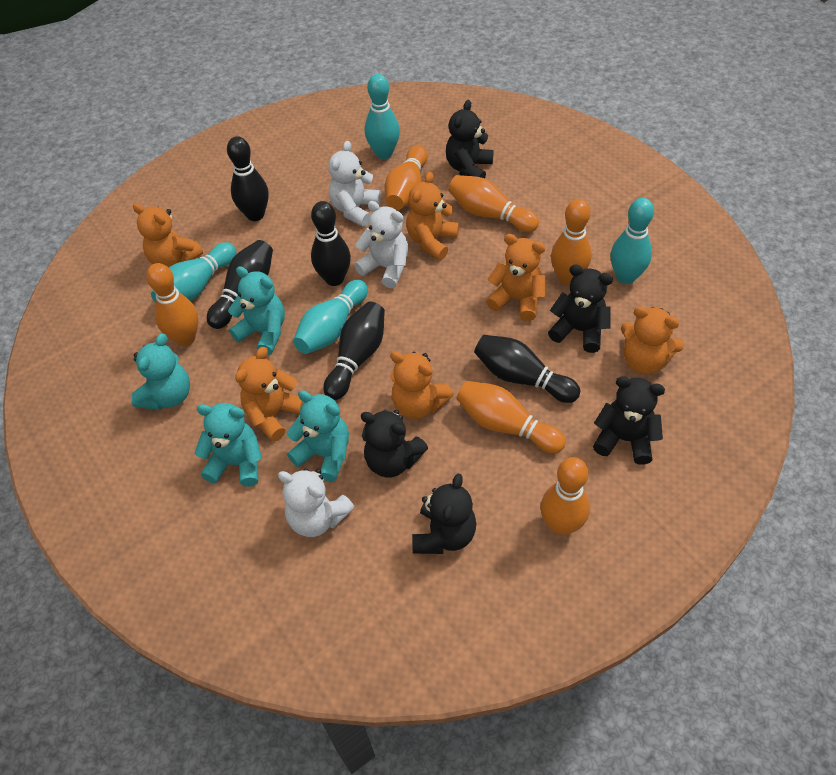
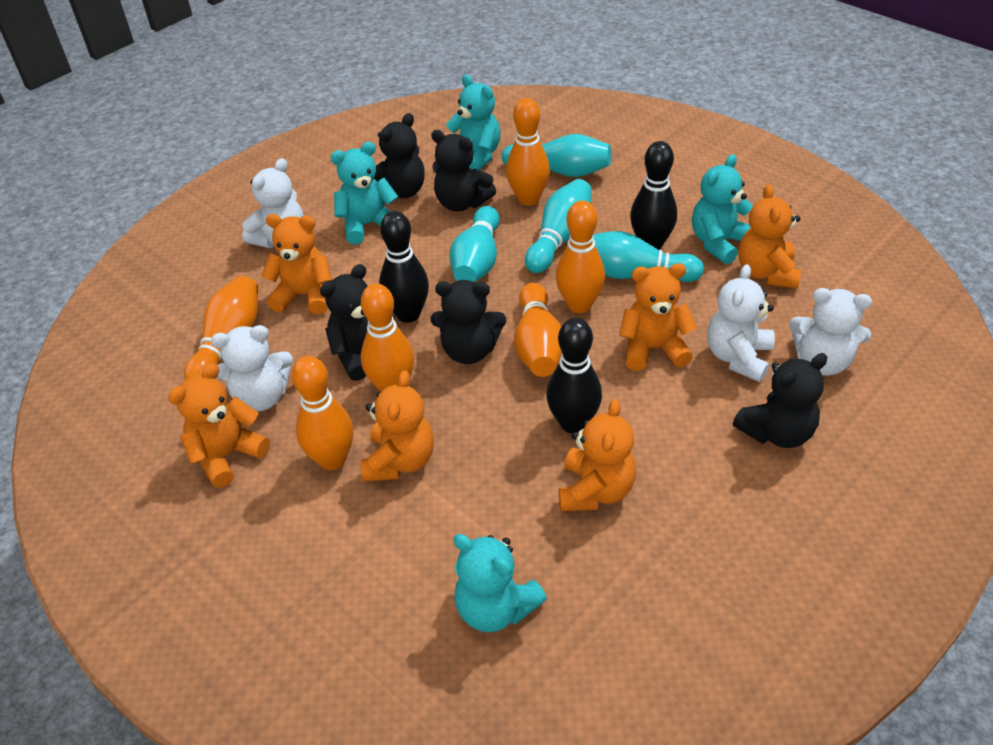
black bowling pin: [207,240,273,329] [227,136,269,221] [311,201,351,286] [323,302,385,400] [474,335,580,403] = 5 -> [379,211,429,323] [546,318,602,433] [630,141,677,250] = 3
white teddy bear: [278,468,354,537] [328,141,381,227] [354,201,408,288] = 3 -> [211,325,293,412] [242,158,304,248] [707,264,775,382] [789,288,872,376] = 4

